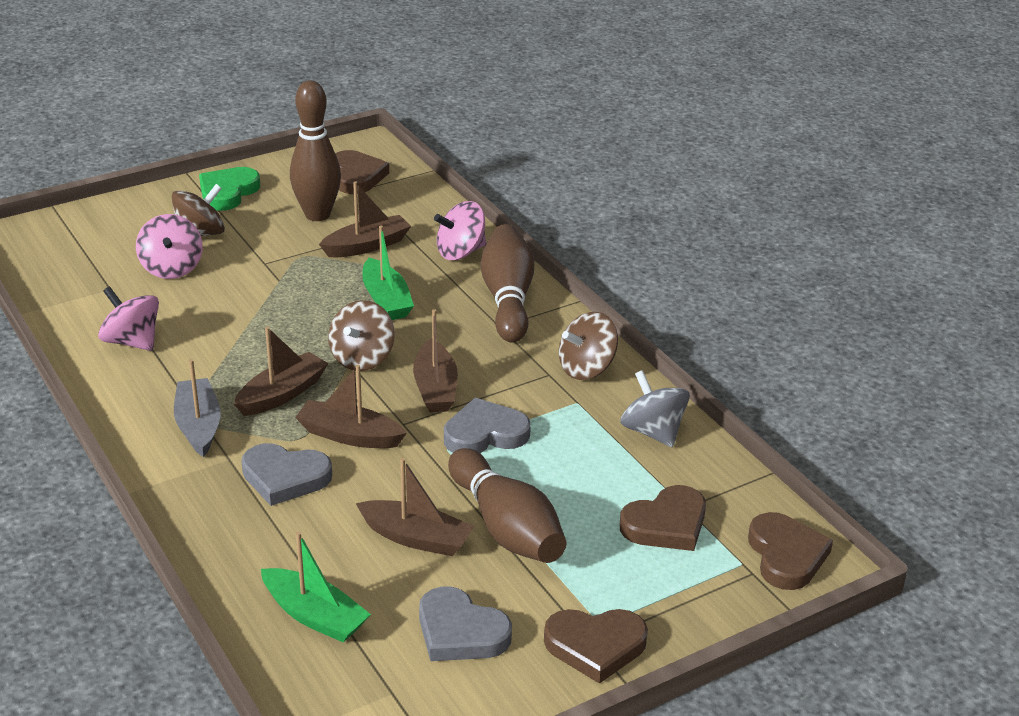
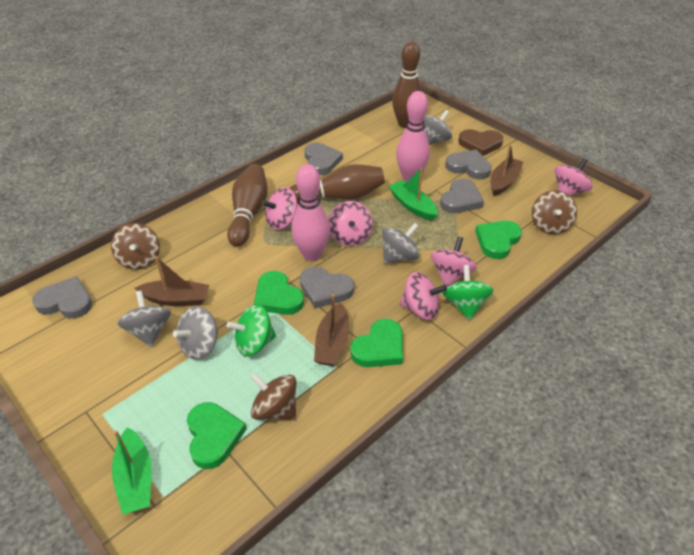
brown boat: [234,327,328,416] [295,365,407,448] [319,181,411,257] [356,458,474,556] [413,309,458,412] = 5 -> [135,256,209,306] [314,294,349,366] [490,144,523,196] = 3
brown heart: [335,150,389,194] [544,609,648,684] [620,485,706,551] [748,512,833,590] = 4 -> [458,129,503,156] = 1
green heart: [199,167,260,211] = 1 -> [187,402,247,469] [254,271,304,315] [350,319,403,367] [475,221,522,259] = 4
green spinning top: none = 0 -> [227,304,276,357] [443,265,493,320] = 2
grey boat: [174,359,221,457] = 1 -> none = 0
grey heart: [241,443,332,506] [419,586,512,661] [444,398,531,453] = 3 -> [32,276,93,319] [300,266,354,308] [305,143,343,175] [440,179,484,213] [445,150,491,179] = 5
grey spinning top: [620,370,690,447] = 1 -> [117,291,171,347] [173,306,218,360] [382,223,419,264] [424,110,452,144] = 4
pink bowling pin: none = 0 -> [291,164,330,261] [396,91,430,182] = 2
pink spinning top: [98,286,159,351] [136,214,203,279] [434,201,486,260] = 3 -> [262,187,297,230] [328,201,373,246] [400,272,447,320] [431,237,477,287] [554,158,593,196] = 5

